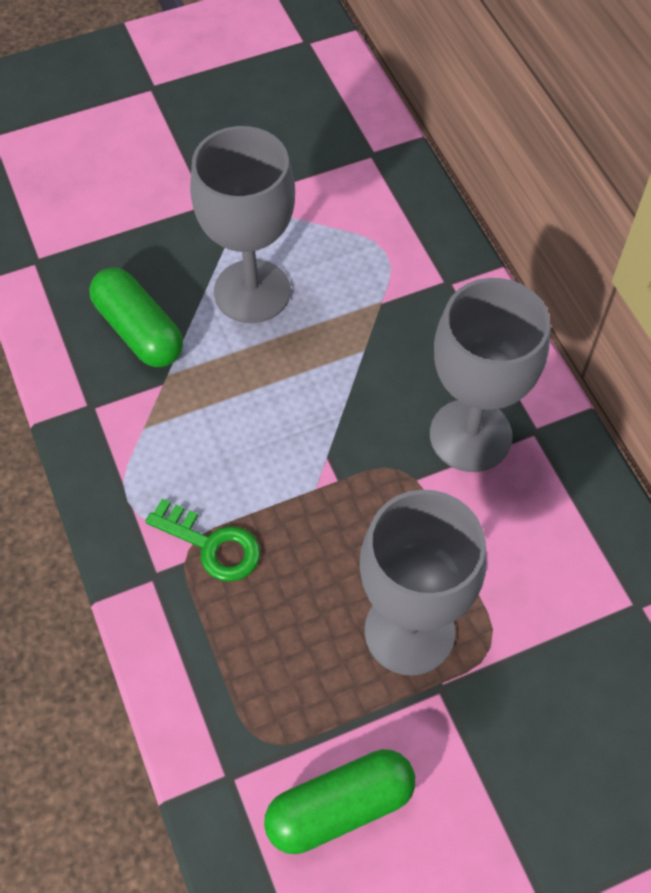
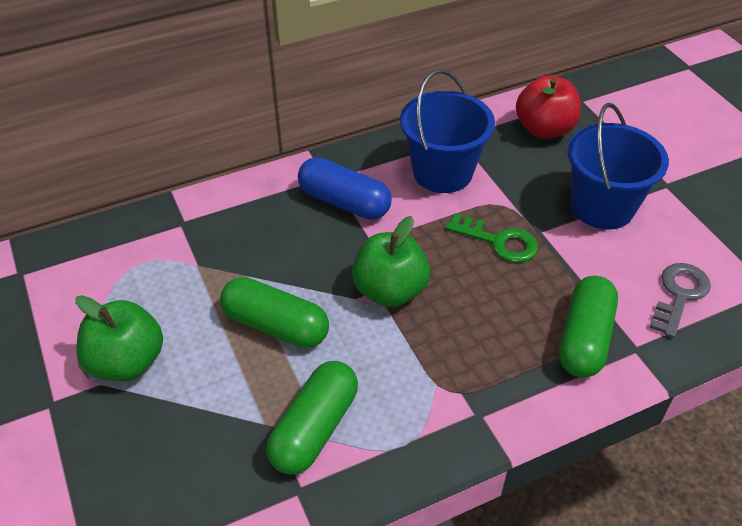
blue bucket: none = 0 -> [400,69,495,193] [567,103,669,230] = 2
blue capsule: none = 0 -> [298,157,392,220] = 1
green apple: none = 0 -> [75,295,163,381] [352,216,430,307] = 2
green capsule: [89,267,183,367] [264,749,415,854] = 2 -> [220,277,329,348] [266,361,358,475] [559,276,618,378] = 3
grey goblet: [190,126,295,323] [360,490,486,676] [430,278,550,472] = 3 -> none = 0
grey key: none = 0 -> [649,263,711,338] = 1
red apple: none = 0 -> [516,75,581,139] = 1

